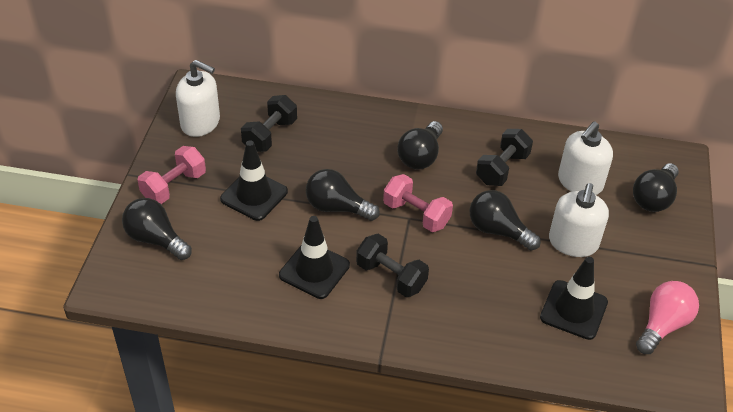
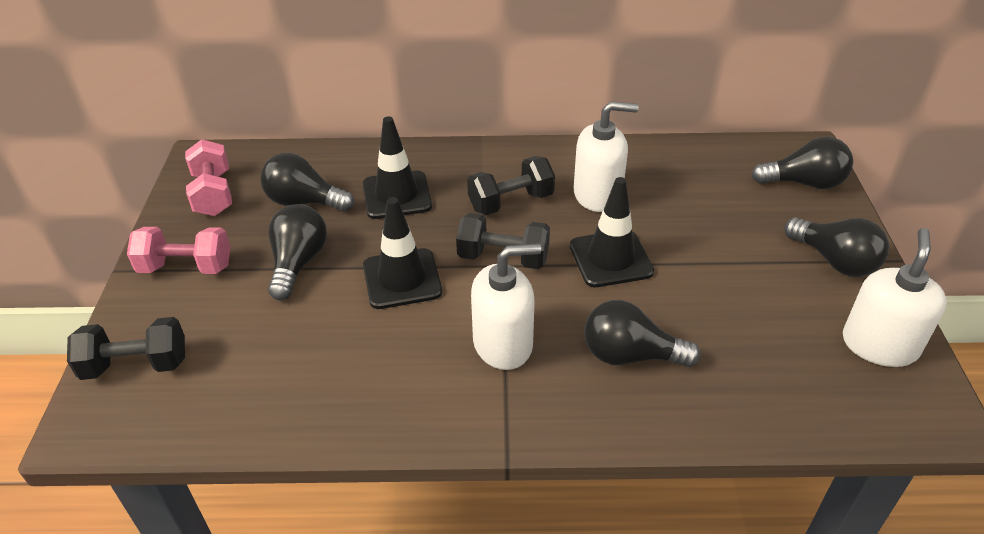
pink light bulb: [636,281,699,354] = 1 -> none = 0

